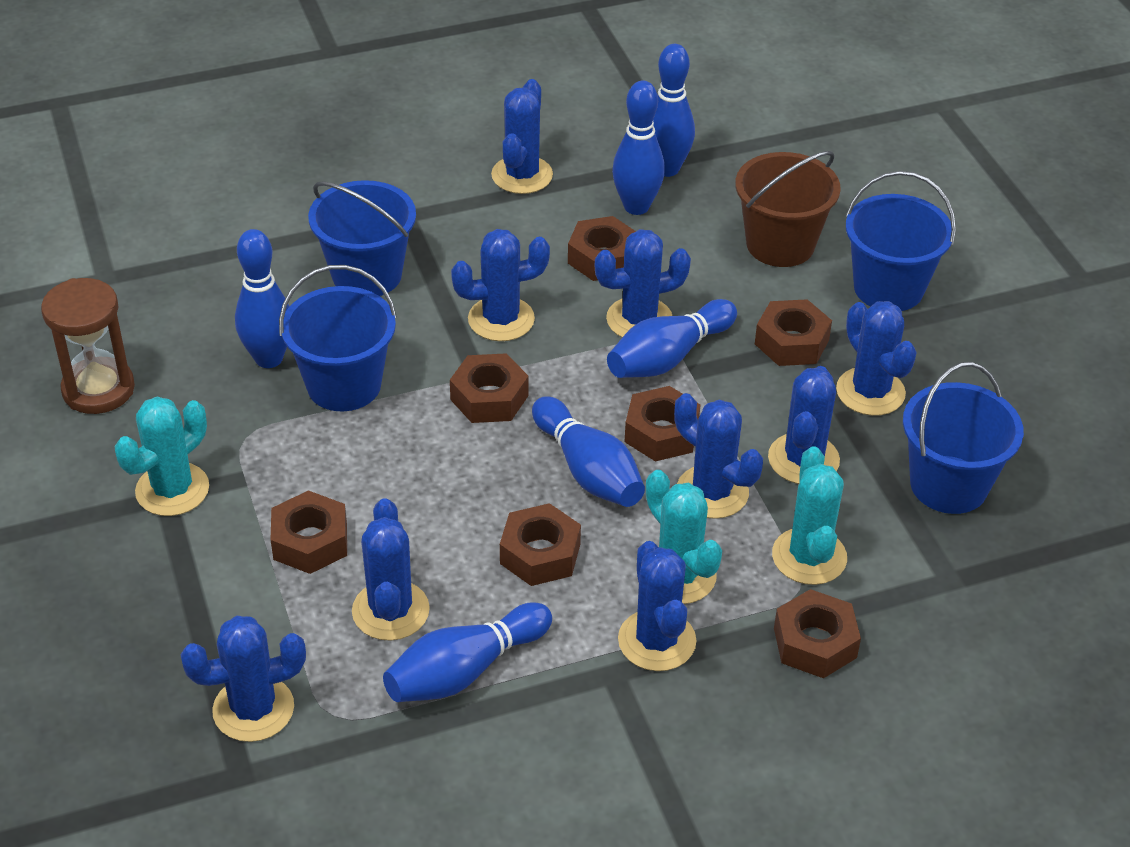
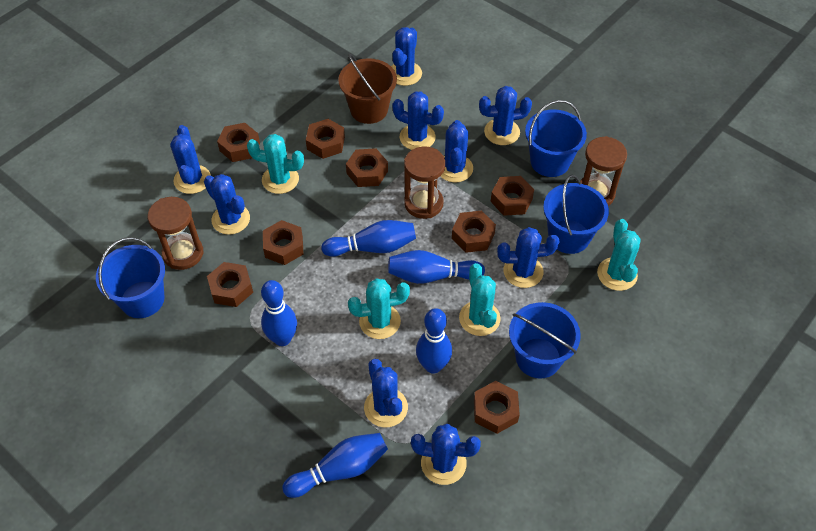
blue bowling pin: [235,229,290,368] [383,602,552,702] [532,396,645,507] [607,299,737,378] [612,80,665,215] [653,44,695,177] = 6 -> [261,280,297,346] [282,433,388,498] [321,220,416,257] [388,250,485,284] [416,308,452,374] = 5
brown hourglass: [41,278,135,414] = 1 -> [148,197,203,270] [404,147,445,219] [580,136,627,206] = 3
brown nut: [271,490,347,574] [450,353,528,423] [500,503,581,586] [568,216,636,281] [624,386,701,461] [755,299,832,366] [774,589,861,678] = 7 -> [207,262,253,307] [217,123,260,162] [263,220,304,265] [306,119,345,159] [346,148,388,187] [452,211,496,253] [474,381,520,434] [491,176,534,216] = 8
turquoise cactus: [114,397,209,516] [646,470,722,604] [772,446,847,585] = 3 -> [247,134,304,194] [348,278,410,339] [459,263,501,336] [597,219,641,291] = 4

